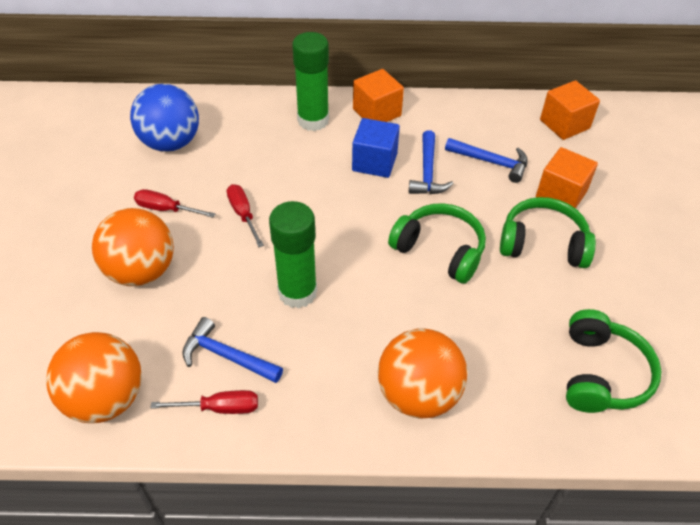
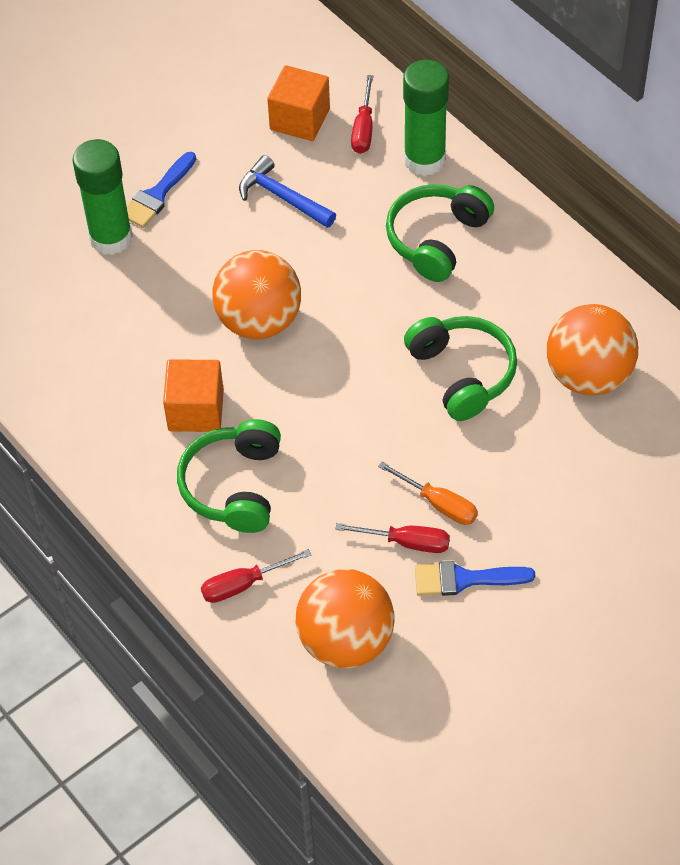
blue ball: [130,84,199,152] = 1 -> none = 0
blue brush: none = 0 -> [127,152,196,228] [415,561,535,596] = 2
blue cube: [352,118,400,178] = 1 -> none = 0
blue hammer: [182,317,283,383] [409,130,453,194] [445,138,528,183] = 3 -> [239,155,336,228] = 1
orange cube: [353,69,404,122] [536,147,598,209] [540,80,600,140] = 3 -> [163,359,224,432] [267,65,330,141] = 2
orange screwdriver: none = 0 -> [378,462,478,525] = 1

